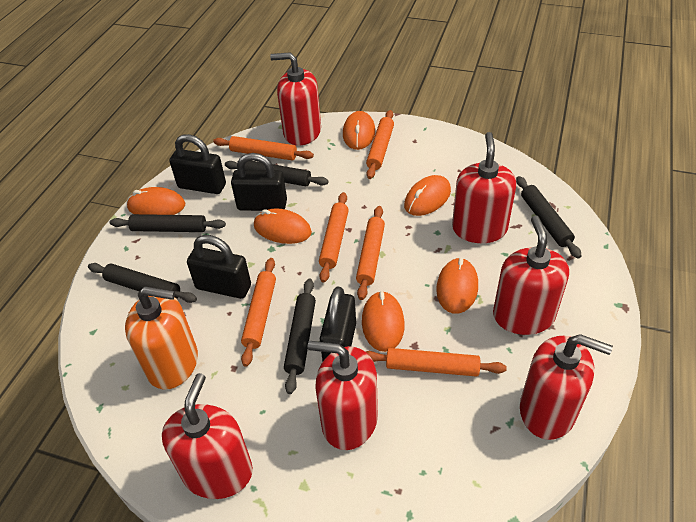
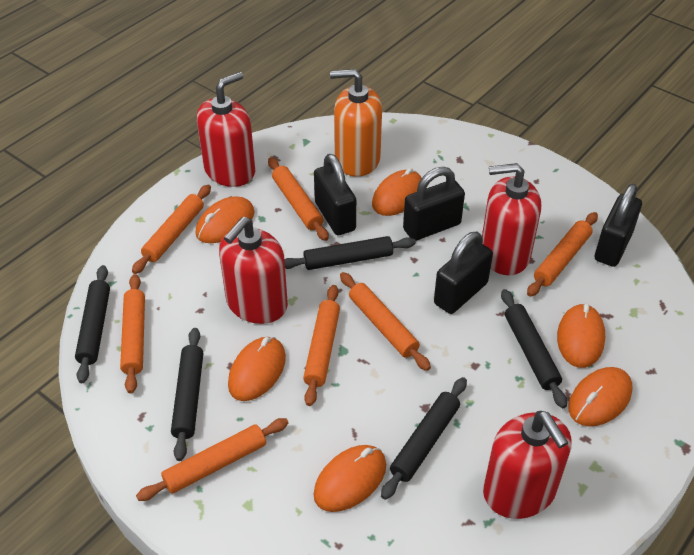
orange rolling pin: [213,136,314,160] [241,258,276,367] [319,192,349,283] [356,206,385,300] [366,110,394,179] [366,348,507,377] = 6 -> [120,274,145,394] [132,185,211,274] [136,418,288,501] [268,157,329,241] [303,285,340,406] [340,272,431,371] [527,212,598,297] = 7
red soap dispenser: [162,373,253,499] [270,52,321,146] [308,341,378,450] [452,132,516,243] [493,216,569,335] [520,334,613,440] = 6 -> [197,72,255,187] [219,217,288,324] [482,163,541,275] [483,411,571,519] = 4

